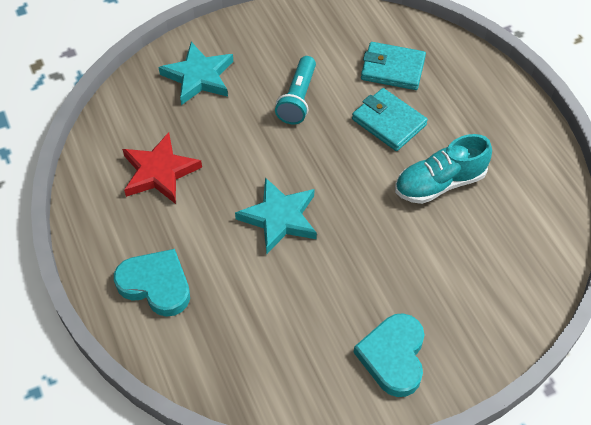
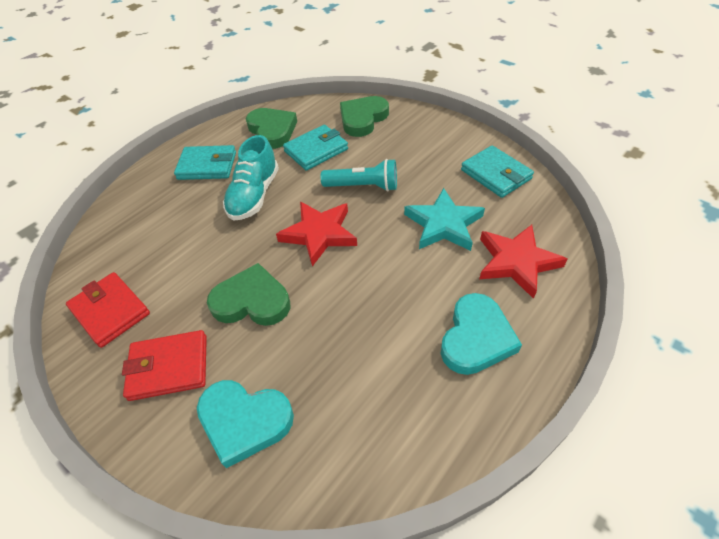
green heart: none = 0 -> [207,263,290,326] [246,108,297,149] [340,96,389,137] = 3
red star: [122,132,202,204] = 1 -> [276,202,357,267] [479,225,568,299] = 2
red wallet: none = 0 -> [66,272,150,348] [122,330,207,401] = 2
turquoise star: [159,42,233,105] [235,177,317,254] = 2 -> [404,188,485,251] = 1
turquoise wallet: [352,88,428,151] [361,42,426,90] = 2 -> [174,145,236,180] [283,125,348,170] [461,146,534,198] = 3

